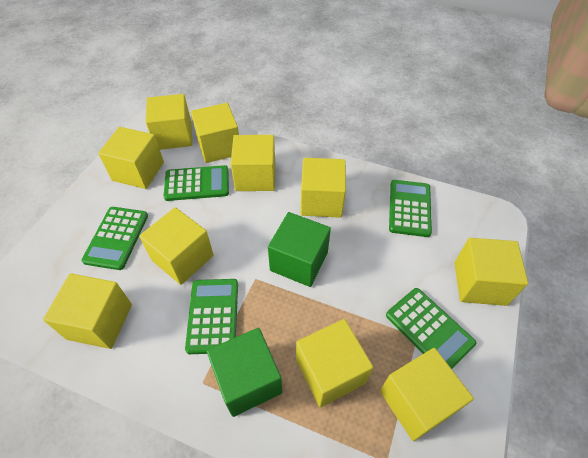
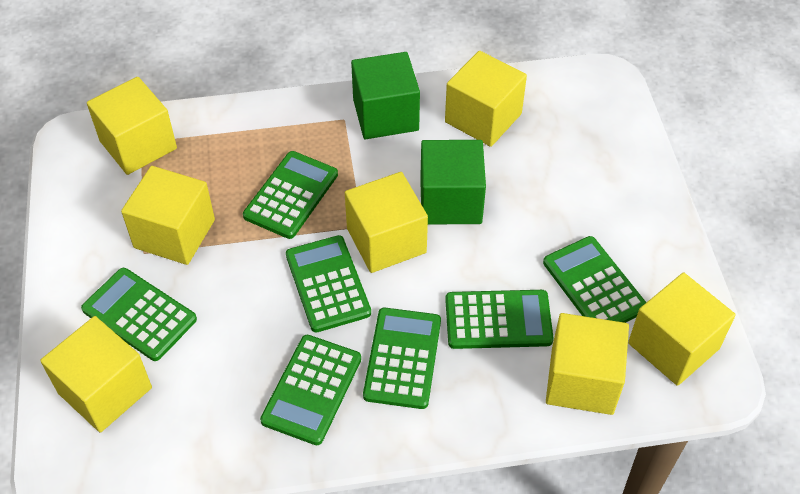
green calculator: [82,207,148,270] [164,165,229,201] [185,279,238,354] [386,288,476,369] [389,180,432,237] = 5 -> [81,268,197,361] [243,151,338,239] [260,335,361,445] [286,235,371,332] [363,308,441,409] [445,290,554,349] [543,236,647,323] = 7
yellow cube: [43,273,132,349] [98,127,164,189] [139,207,214,285] [146,94,192,150] [191,103,239,163] [231,135,275,191] [296,319,373,407] [301,158,346,218] [380,348,474,441] [454,238,528,306] = 10 -> [40,316,152,432] [87,77,177,175] [121,166,215,265] [345,172,428,273] [445,51,527,147] [546,313,629,415] [628,273,736,386] = 7

